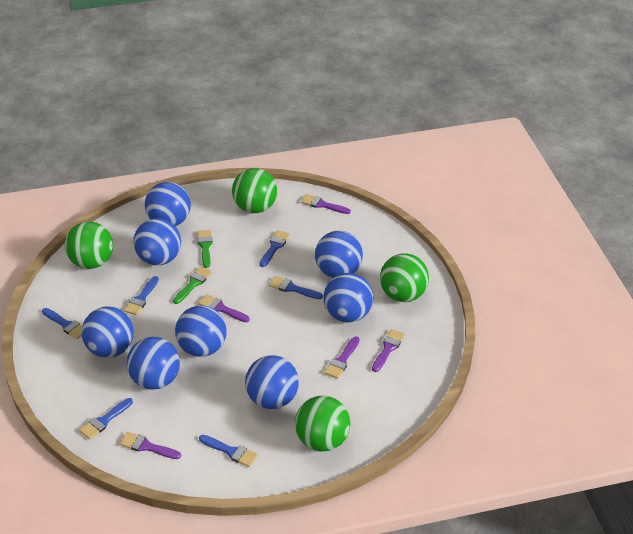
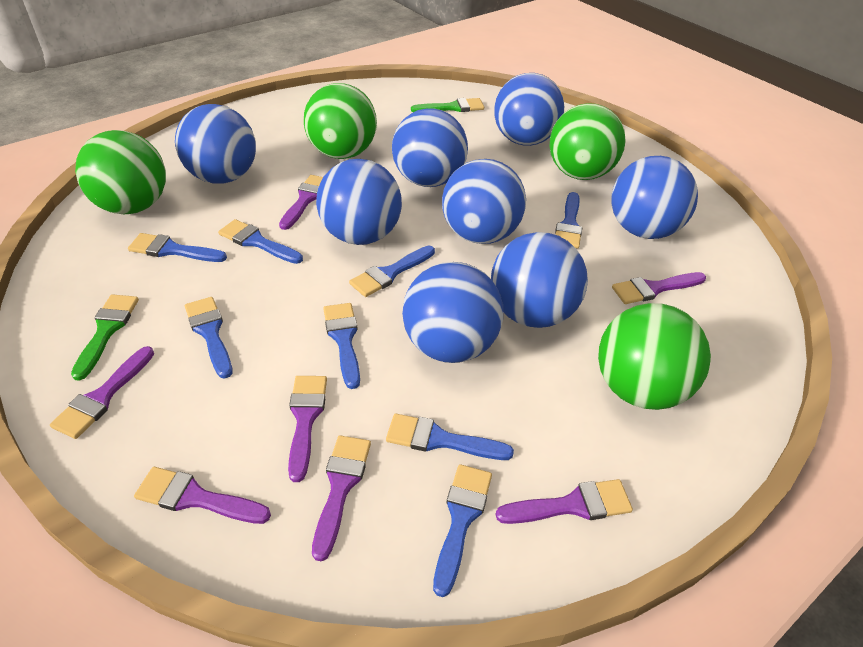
blue brush: [42,308,82,339] [79,398,133,439] [124,276,159,315] [199,435,258,467] [260,230,290,267] [269,276,323,299] = 6 -> [128,233,227,262] [185,297,233,379] [218,219,303,264] [323,303,360,389] [349,245,435,297] [386,413,514,460] [433,464,492,597] [555,192,582,249] = 8
purple brush: [120,432,181,459] [198,294,250,322] [301,194,351,214] [324,336,360,379] [372,329,405,372] = 5 -> [50,346,154,439] [134,467,271,524] [279,175,323,230] [288,376,327,482] [312,436,371,562] [495,479,633,524] [612,272,706,304] = 7

